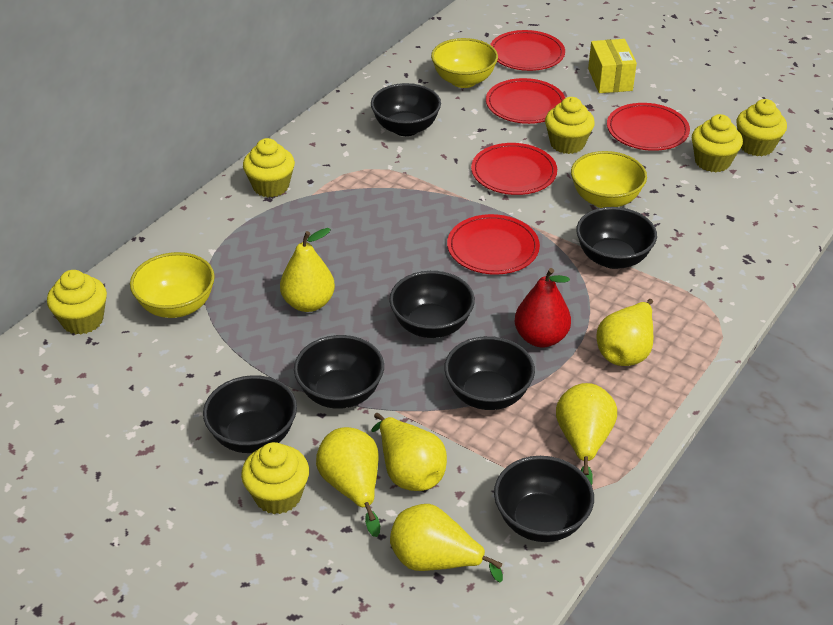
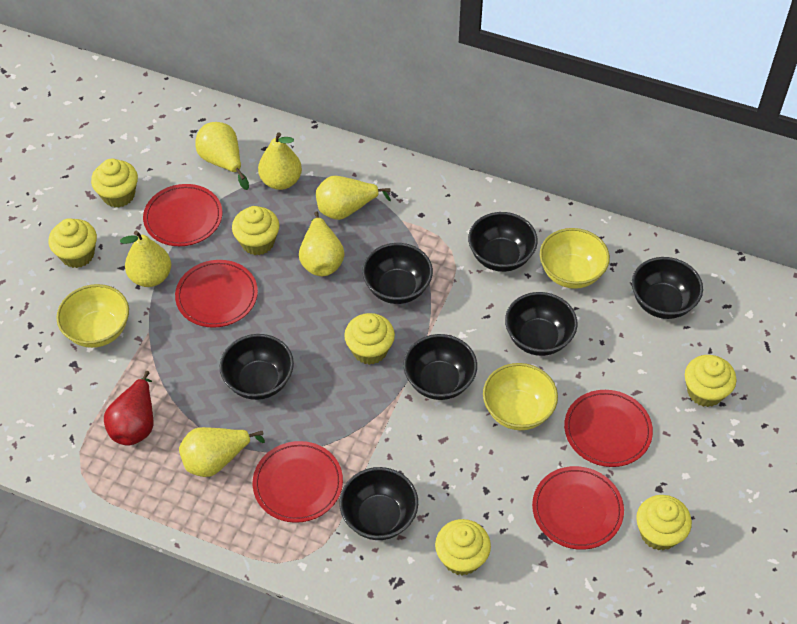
yellow box: [588,39,637,93] = 1 -> none = 0
yellow cupcake: [47,270,107,334] [241,442,309,514] [243,138,295,197] [545,97,595,154] [692,114,743,172] [736,99,787,156] = 6 -> [48,218,97,268] [91,158,138,207] [232,206,279,255] [344,313,395,365] [435,519,491,576] [636,495,692,551] [685,355,736,407] = 7

